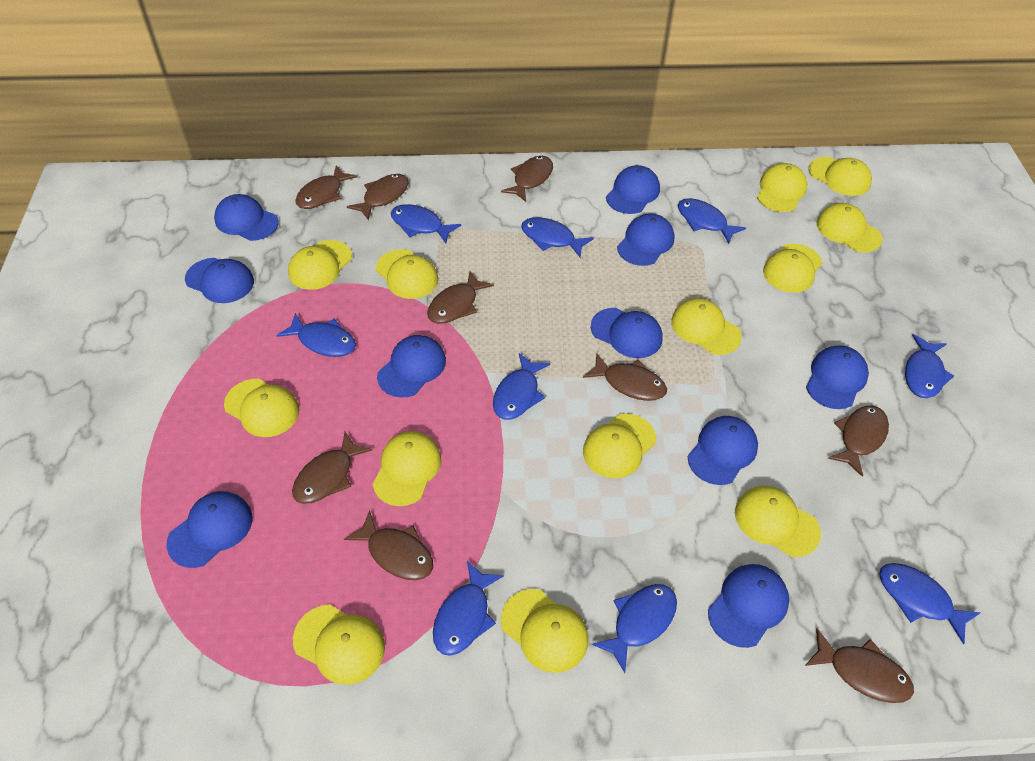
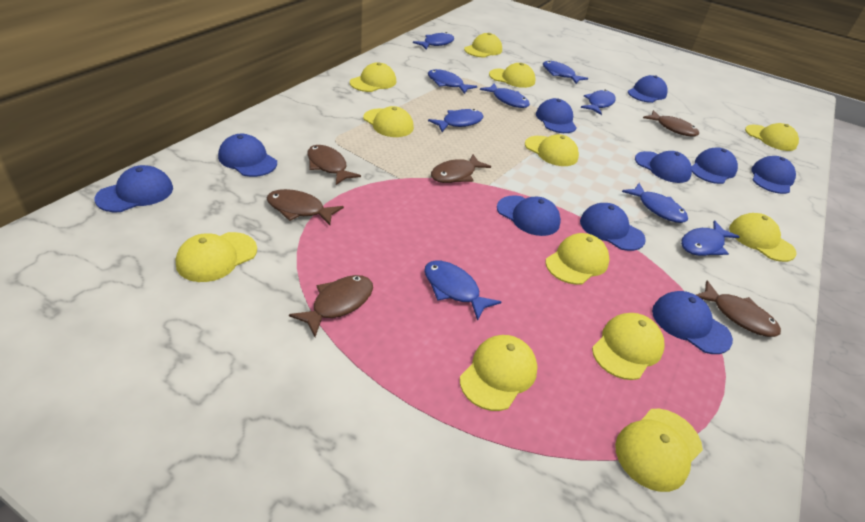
brown fish: [292,432,372,504] [295,165,358,209] [344,510,433,580] [347,174,409,221] [427,271,494,324] [501,156,553,202] [583,353,667,401] [805,628,914,703] [828,405,889,477] = 9 -> [267,189,344,225] [289,275,373,337] [307,145,361,185] [431,154,491,183] [643,110,699,136] [696,281,781,337] = 6
yellow cap: [224,379,299,437] [288,240,352,290] [293,605,385,685] [373,431,441,506] [376,249,438,299] [501,589,588,673] [583,413,656,478] [671,298,742,355] [735,486,821,557] [757,163,807,212] [763,244,822,292] [808,157,872,196] [817,203,883,253] = 13 -> [175,232,257,282] [350,62,396,92] [363,106,414,137] [460,335,538,411] [464,33,502,57] [489,63,535,88] [525,134,579,166] [546,233,610,285] [592,313,664,380] [615,409,703,492] [729,213,797,262] [745,123,799,151] = 12

